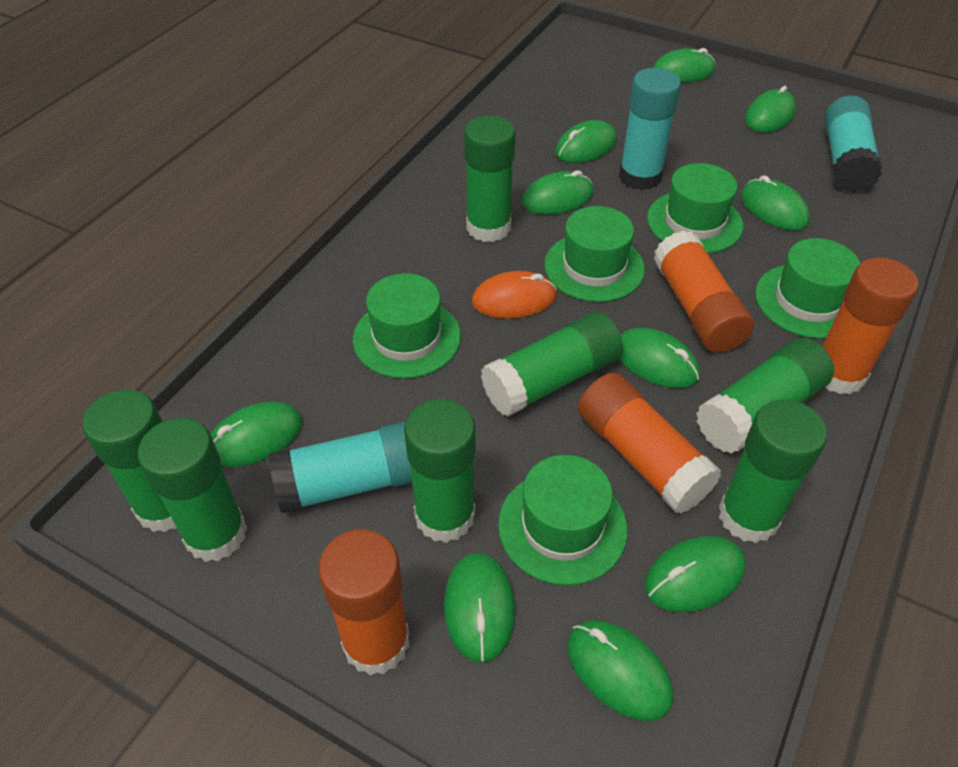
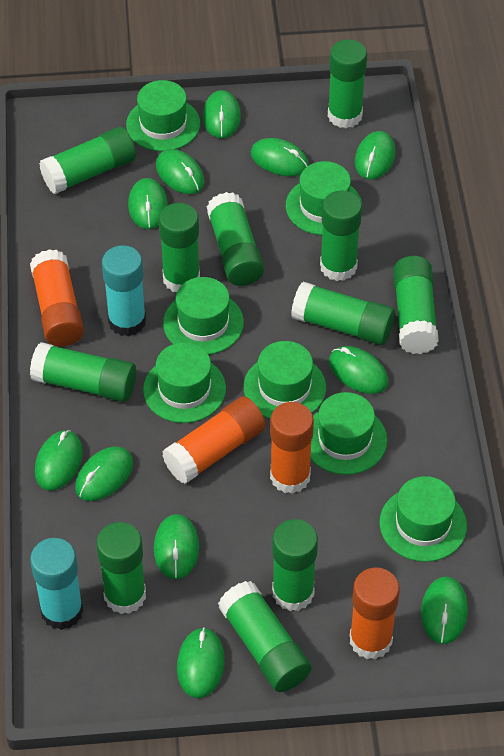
green glue stick: [82,389,177,532] [138,418,247,562] [404,399,476,543] [464,116,516,242] [481,312,623,417] [696,338,834,454] [719,399,827,543] = 7 -> [30,342,136,402] [39,127,136,194] [96,522,146,614] [159,203,200,292] [206,192,264,286] [218,581,311,692] [272,519,318,611] [291,282,395,345] [320,190,362,281] [328,39,367,128] [393,256,439,354] = 11
green hat: [353,273,461,379] [498,455,627,585] [544,206,645,302] [647,163,743,253] [755,238,860,339] = 5 -> [126,80,200,151] [143,343,226,423] [163,277,244,355] [243,341,326,419] [286,161,362,235] [311,392,387,475] [379,476,467,562] = 7
green mouse: [211,401,303,467] [444,552,515,663] [521,170,593,215] [555,120,617,163] [567,620,673,721] [619,328,700,388] [645,536,746,612] [653,48,715,83] [741,175,810,231] [745,86,796,133] = 10 -> [35,430,83,490] [75,447,133,501] [128,178,168,229] [154,514,199,579] [156,149,204,194] [177,627,225,698] [203,90,241,139] [251,138,309,176] [329,346,388,394] [355,131,395,180] [421,576,468,644] = 11
orange mouse: [472,271,557,319] = 1 -> none = 0
turquoise glue stick: [268,421,412,513] [619,68,681,190] [825,96,882,193] = 3 -> [30,538,84,630] [102,245,146,337] = 2

